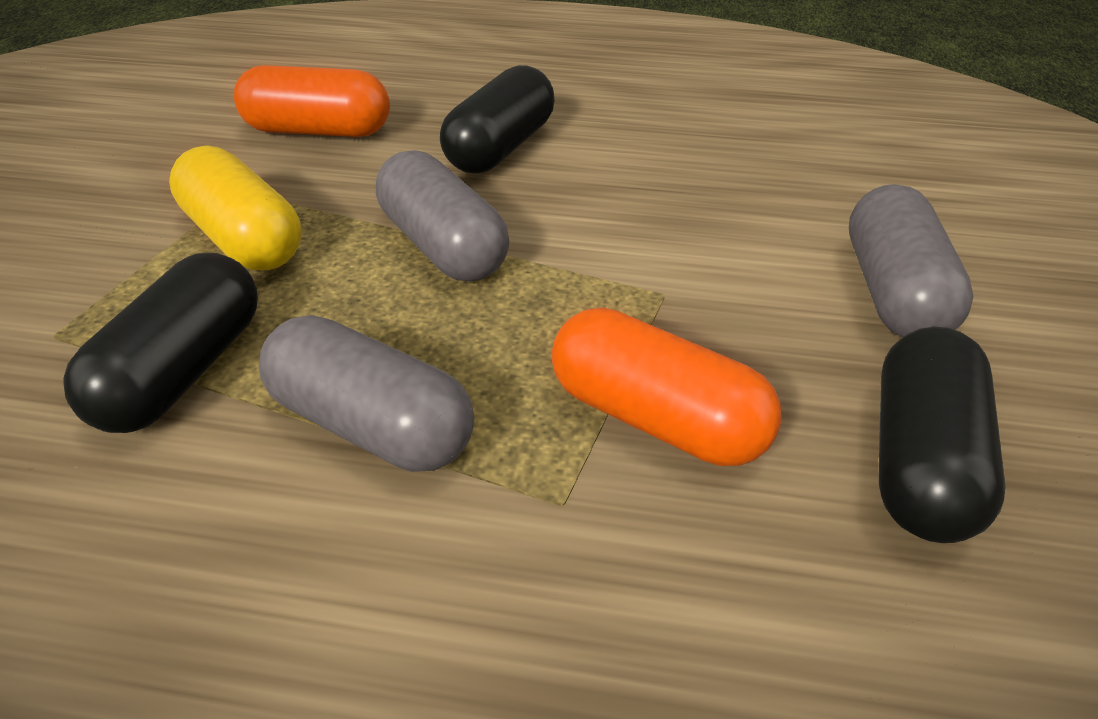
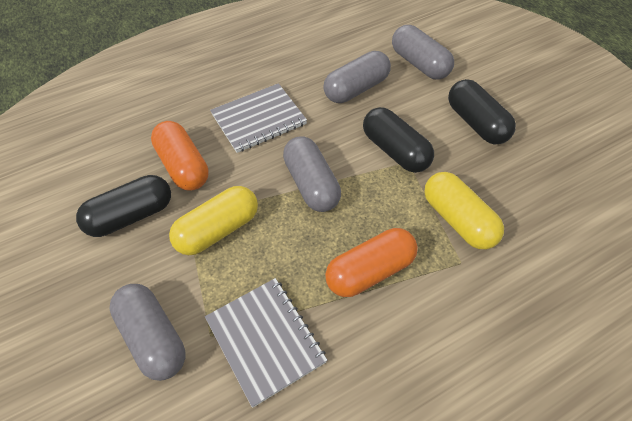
grey capsule: [259,315,474,472] [376,150,509,282] [849,184,974,337] = 3 -> [110,284,185,381] [283,136,341,212] [323,51,391,103] [392,25,454,80] = 4
grey notebook: none = 0 -> [205,278,327,407] [210,83,307,153] = 2
yellow capsule: [169,145,301,270] = 1 -> [169,186,258,255] [424,172,504,249] = 2

